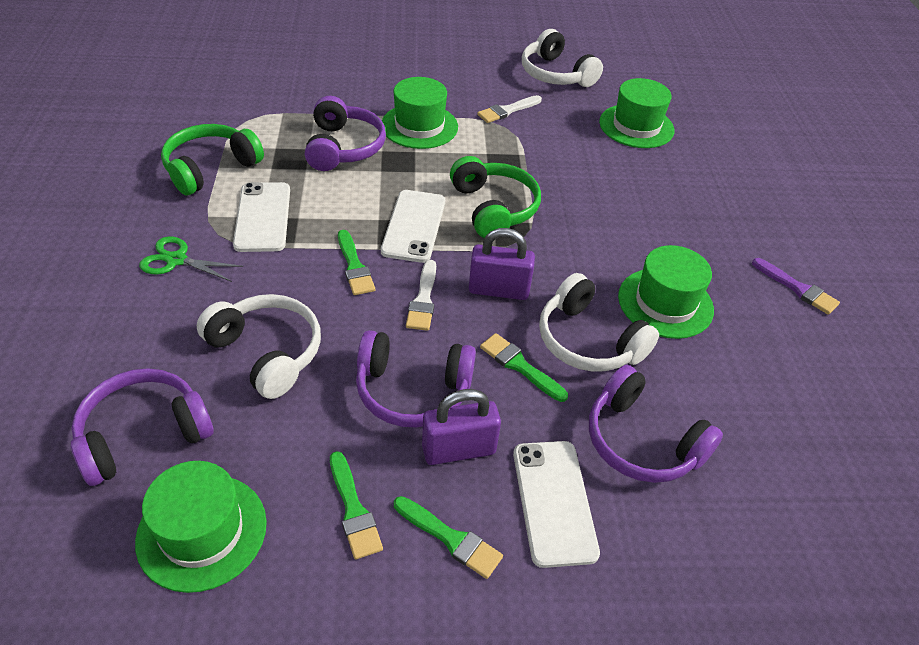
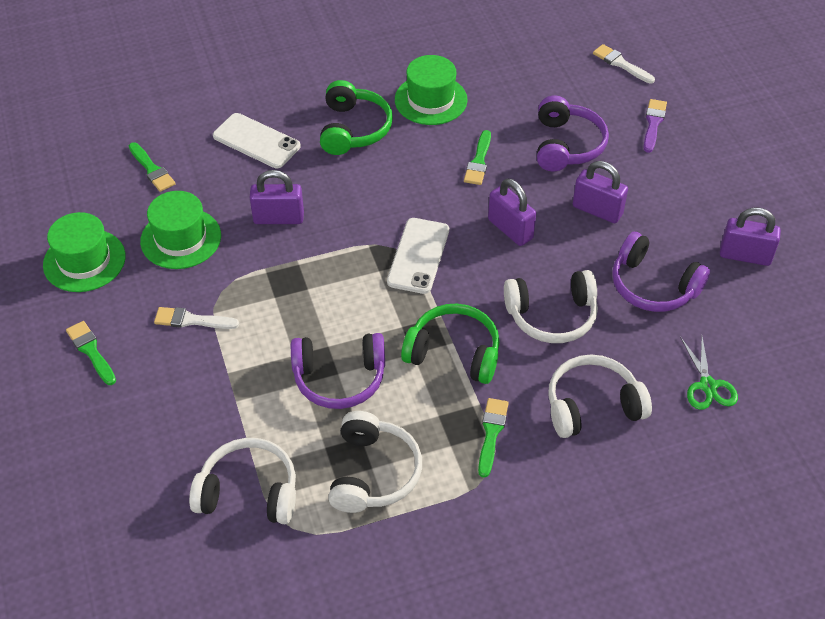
green hat: [135,461,267,593] [382,77,458,149] [599,78,674,148] [618,245,714,339] = 4 -> [43,212,126,292] [140,191,221,269] [395,55,467,125] = 3
purple headphones: [71,368,214,486] [305,96,386,171] [356,330,476,428] [589,365,723,483] = 4 -> [291,333,385,409] [537,95,609,171] [612,232,710,312] = 3
purple padlock: [422,389,501,465] [469,228,535,300] = 2 -> [250,170,304,224] [488,178,536,246] [573,161,628,223] [720,208,781,266] = 4
white headphones: [197,294,321,399] [522,29,603,87] [539,273,659,372] = 3 -> [189,438,296,524] [328,411,422,513] [504,270,598,343] [548,355,652,438] = 4
white phone: [233,182,290,252] [381,190,445,263] [513,441,600,568] = 3 -> [213,113,301,168] [387,218,449,294] = 2

